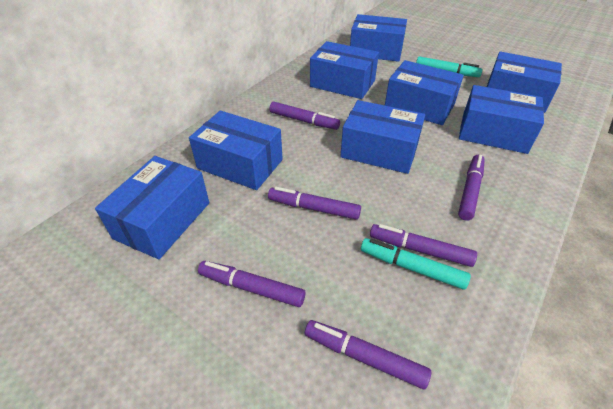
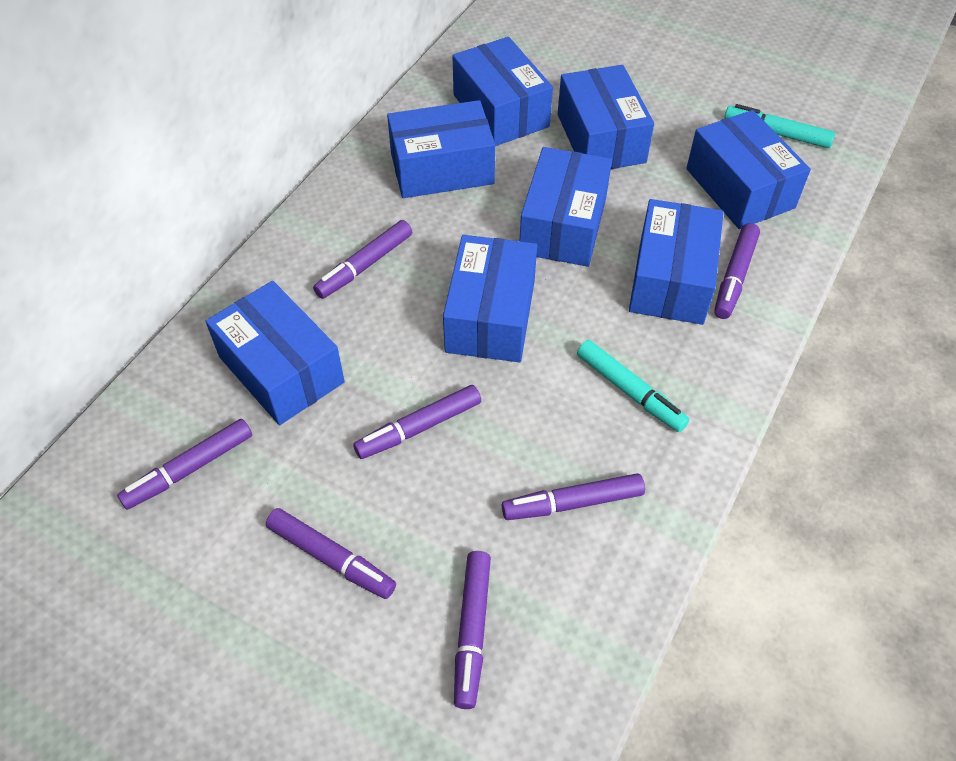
purple marker: [198,261,306,307] [268,187,361,220] [269,102,340,130] [305,320,431,389] [370,224,477,267] [458,155,485,221] = 6 -> [117,419,252,510] [266,508,396,599] [313,220,412,299] [353,385,481,459] [454,551,491,709] [502,473,645,520] [714,223,760,319] = 7

